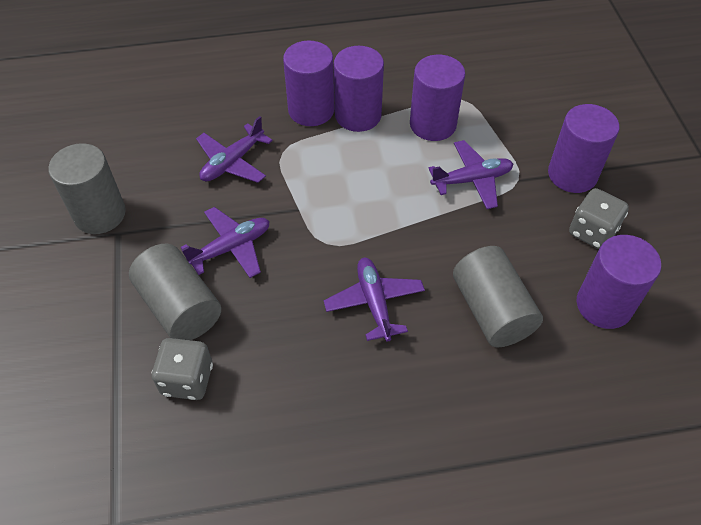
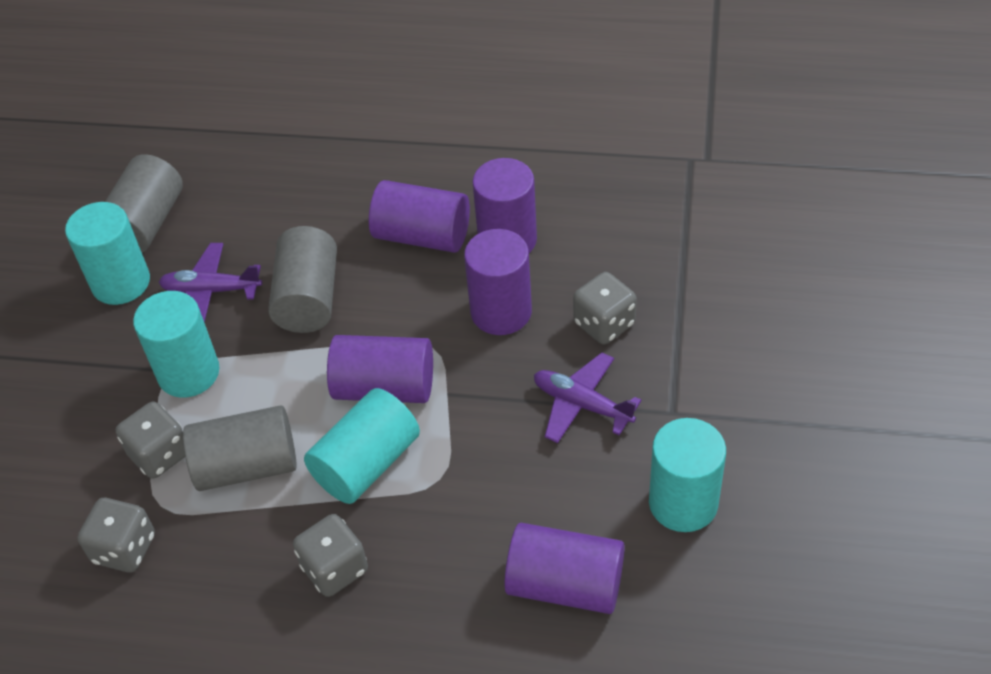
grey dice: [152,338,213,400] [569,188,629,249] = 2 -> [78,498,155,573] [116,402,185,479] [293,514,368,597] [573,272,637,344] = 4
purple plane: [181,207,269,278] [196,116,273,183] [324,258,425,342] [428,140,513,209] = 4 -> [159,243,262,323] [534,352,641,443] = 2
turquoise cylinder: none = 0 -> [65,202,150,305] [133,291,220,398] [304,388,420,504] [649,418,726,532] = 4

